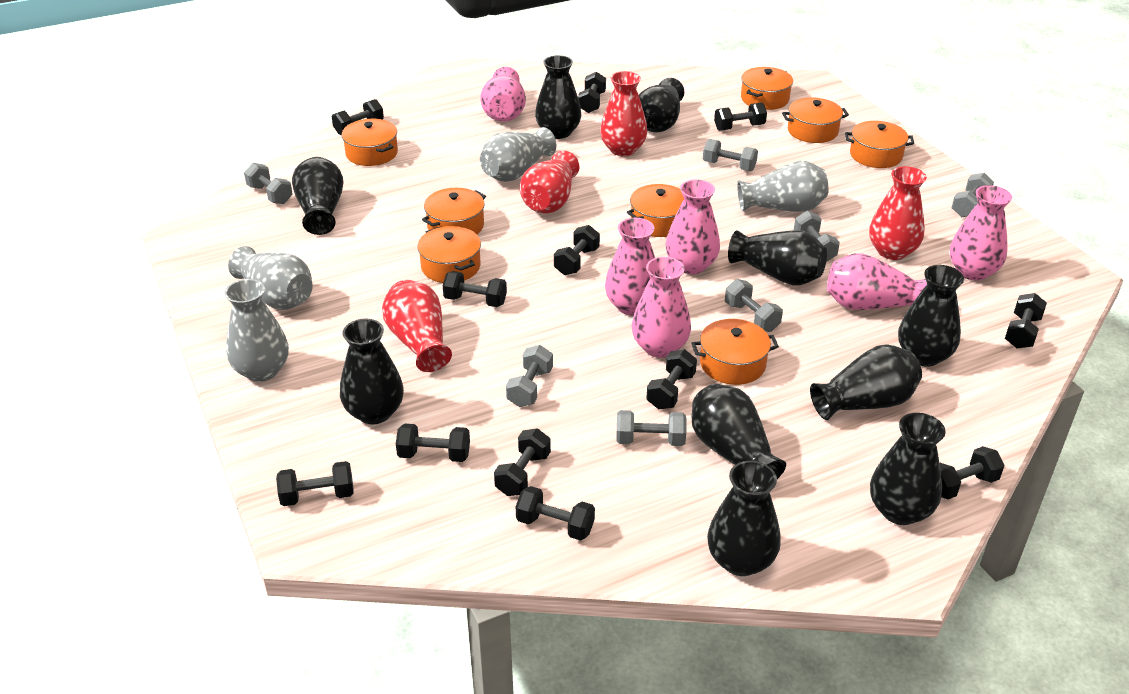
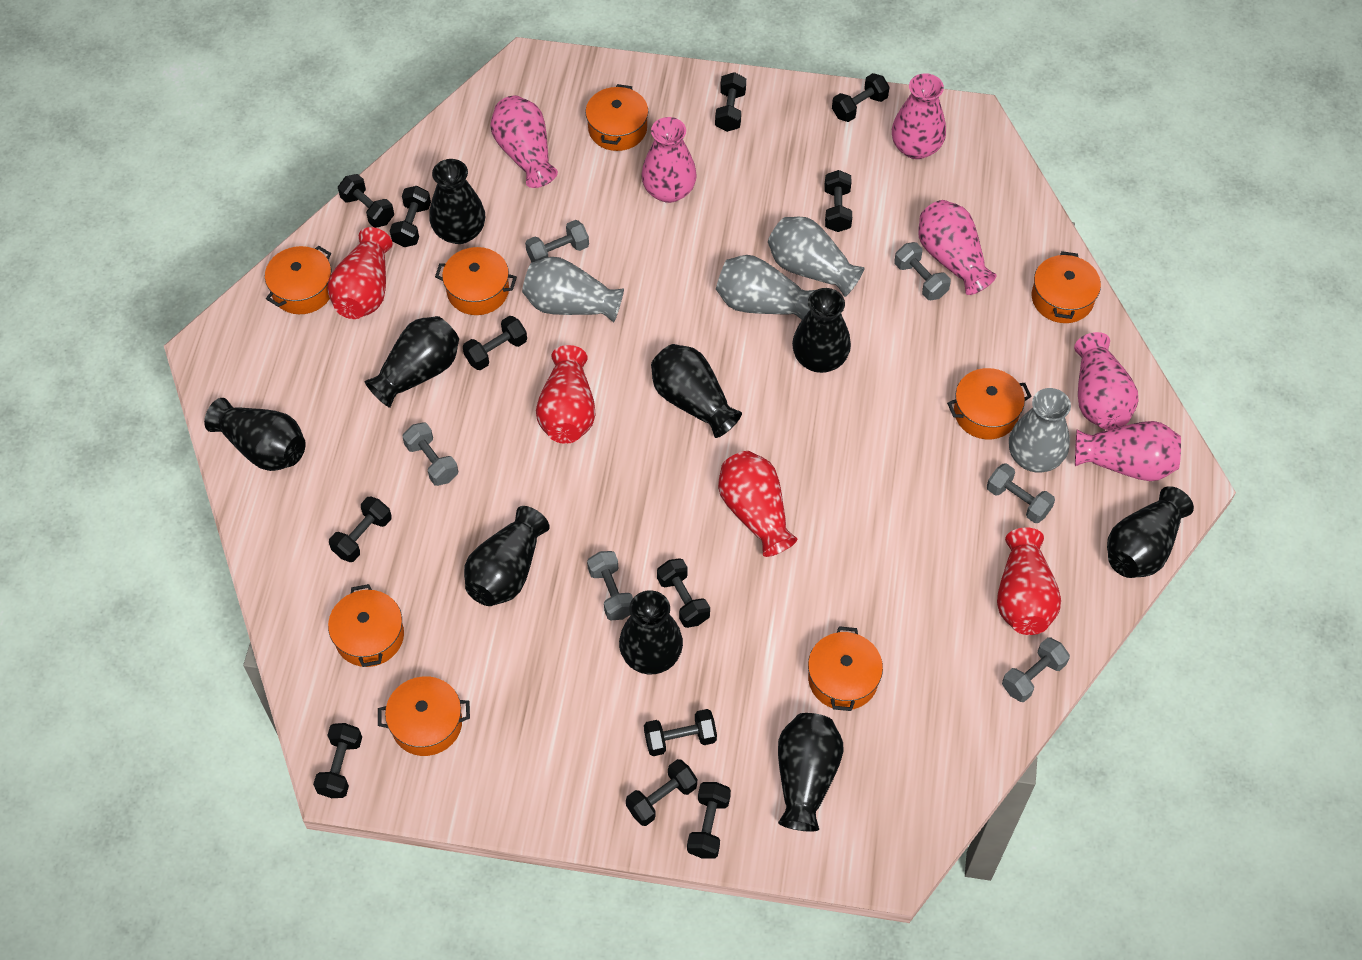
black vase: [292,157,344,235] [340,319,404,424] [535,55,581,139] [639,78,684,133] [692,384,786,479] [707,461,781,576] [728,230,827,285] [810,345,922,420] [870,413,946,525] [898,265,964,367] = 10 -> [204,398,306,471] [364,316,459,408] [429,159,485,244] [464,506,550,606] [619,590,683,674] [651,344,742,438] [778,713,844,832] [792,288,851,373] [1107,486,1194,578] = 9
grey dumbbell: [244,163,293,204] [506,345,553,407] [616,410,687,446] [703,139,758,171] [725,279,783,332] [794,211,840,262] [952,173,994,217] = 7 -> [402,422,458,486] [525,220,589,263] [587,551,633,620] [894,242,951,300] [987,463,1055,523] [1002,637,1070,702] = 6

